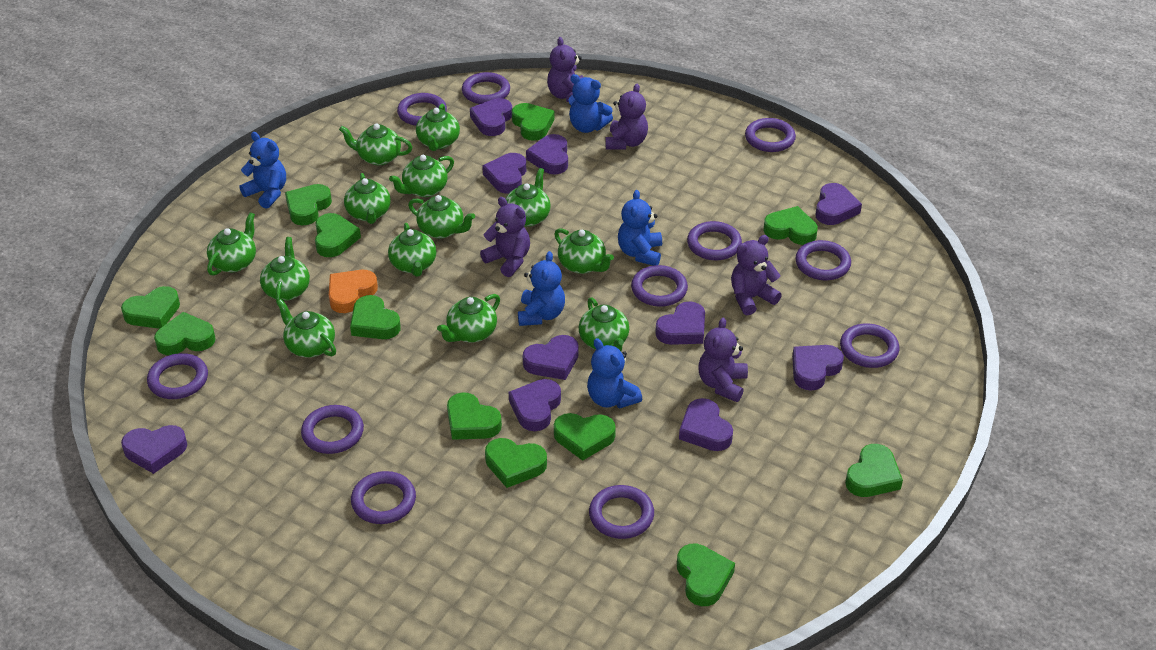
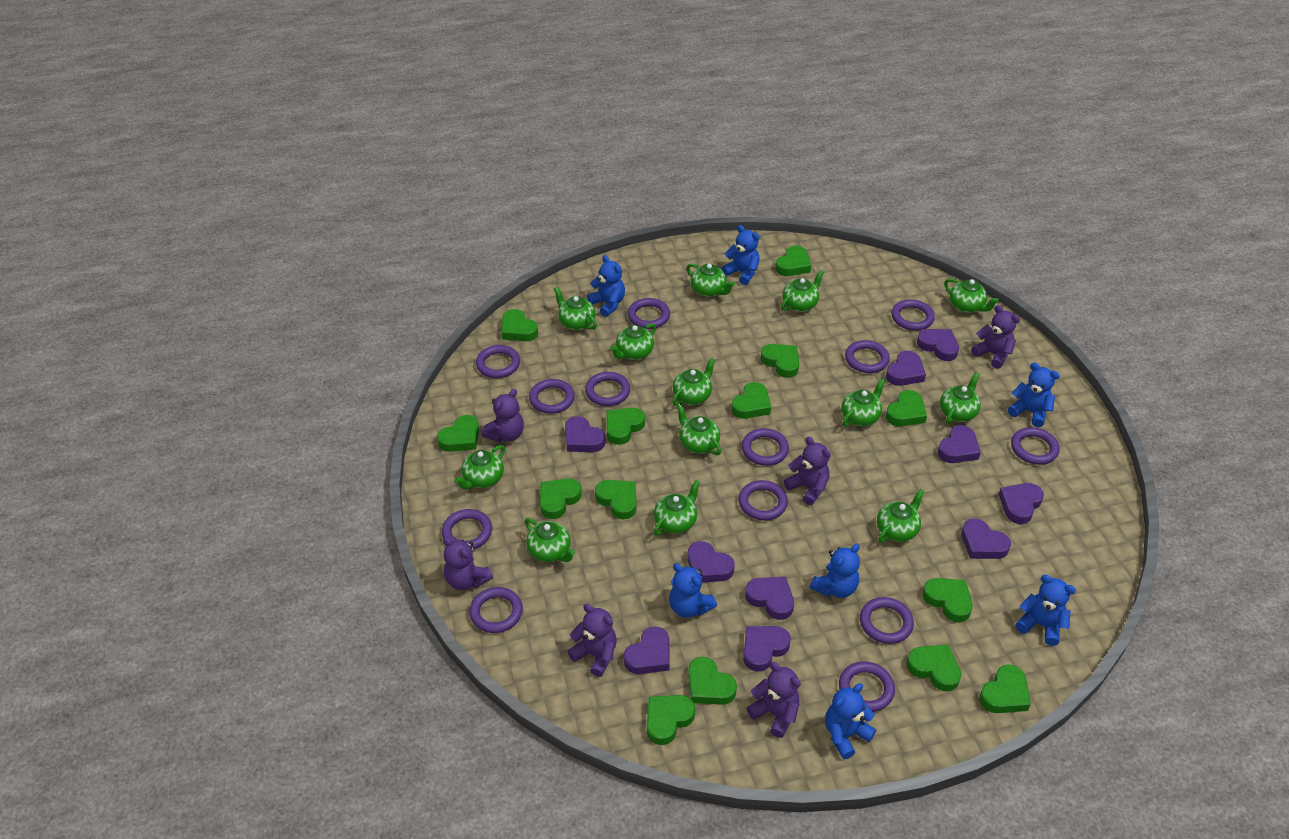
blue teddy bear: [240,132,286,209] [518,251,565,326] [568,74,613,133] [587,338,642,409] [618,190,662,266] = 5 -> [587,255,625,317] [669,563,717,618] [722,225,760,285] [810,544,860,598] [825,683,876,759] [1008,363,1060,427] [1016,575,1076,646] = 7
green heart: [121,286,180,329] [154,312,216,355] [285,184,332,225] [315,213,361,257] [350,295,401,339] [447,392,502,440] [485,438,547,488] [512,103,555,141] [554,413,616,461] [677,544,735,606] [763,206,818,245] [845,444,903,497] = 12 -> [437,415,479,452] [501,309,538,341] [540,479,582,519] [595,480,637,519] [607,408,645,445] [647,695,695,745] [688,657,737,705] [731,382,771,419] [761,344,799,378] [776,245,811,276] [886,390,927,426] [907,644,961,691] [922,578,973,622] [979,664,1031,713] = 14
orange heart: [329,270,378,313] = 1 -> none = 0
purple ring: [147,353,208,399] [301,405,364,454] [351,471,416,524] [397,93,447,126] [462,72,510,104] [589,485,654,539] [631,265,688,307] [687,221,742,260] [745,118,796,152] [795,240,851,280] [840,323,899,368] = 11 -> [442,509,492,550] [469,587,523,633] [476,345,520,378] [529,379,575,414] [585,372,630,406] [628,298,670,329] [739,480,788,520] [742,428,789,466] [839,661,895,712] [845,340,890,373] [860,597,914,644] [892,299,935,331] [1011,427,1060,465] = 13
purple teddy bear: [480,197,530,277] [547,37,584,102] [606,84,648,150] [698,318,748,402] [731,235,782,315] = 5 -> [443,537,493,590] [482,389,524,442] [567,604,617,677] [747,662,801,738] [784,437,831,505] [971,305,1020,369] = 6

